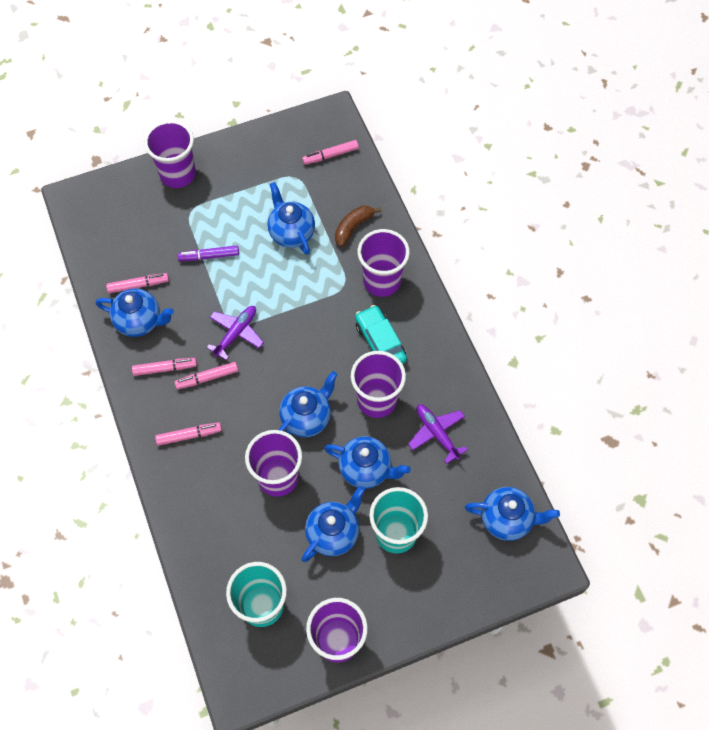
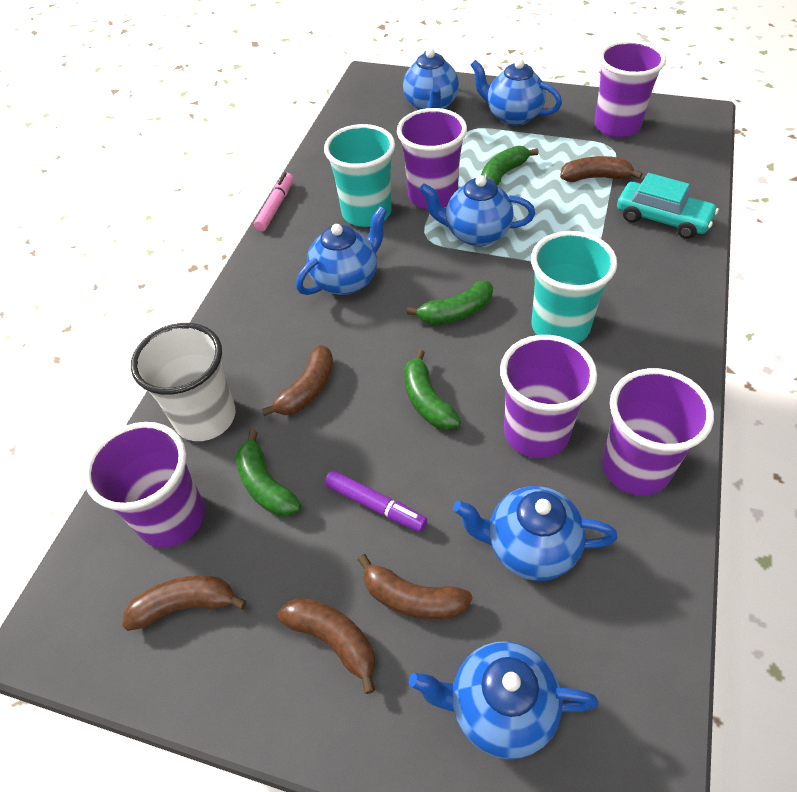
brown banana: [335,206,381,247] = 1 -> [122,575,247,631] [261,345,333,416] [277,598,375,694] [357,554,472,620] [560,156,643,182] = 5
green banana: none = 0 -> [236,430,301,516] [404,349,461,430] [407,281,493,325] [481,146,539,186] = 4
pink marker: [106,273,169,293] [132,358,197,376] [155,422,222,446] [174,362,238,389] [302,140,359,165] = 5 -> [254,173,293,231] = 1
purple plane: [206,306,264,360] [408,404,468,464] = 2 -> none = 0
white cup: none = 0 -> [131,323,236,441] = 1

